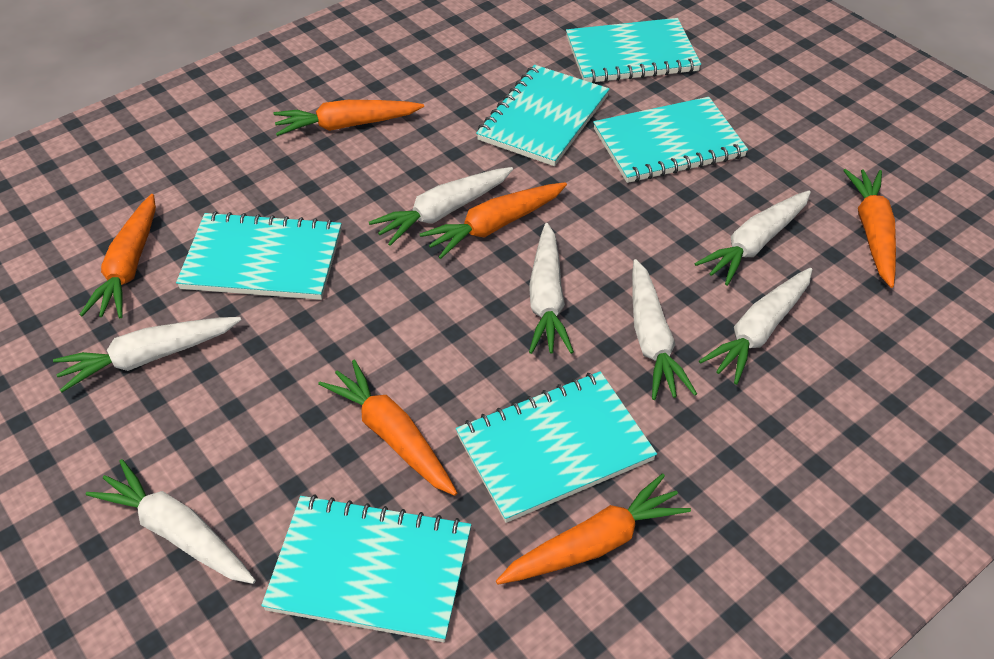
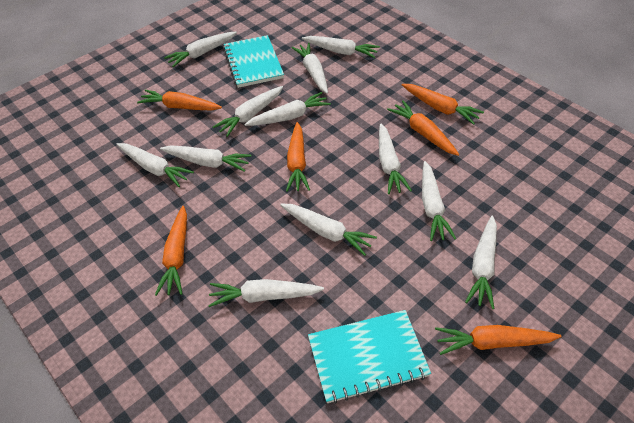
turquoise notebook: [176,211,342,300] [261,494,471,642] [456,371,657,523] [476,65,610,166] [566,18,701,83] [593,97,748,183] = 6 -> [223,35,284,88] [308,310,431,404] = 2
white carrot: [53,317,241,393] [85,459,256,584] [369,167,513,246] [529,223,574,354] [632,259,697,400] [694,190,811,286] [699,268,812,385] = 7 -> [116,143,194,187] [160,145,252,172] [164,32,237,67] [208,279,324,307] [213,86,283,137] [244,92,331,126] [280,203,377,256] [291,43,328,94] [302,36,380,58] [379,124,412,194] [422,161,456,241] [465,216,497,309] = 12

